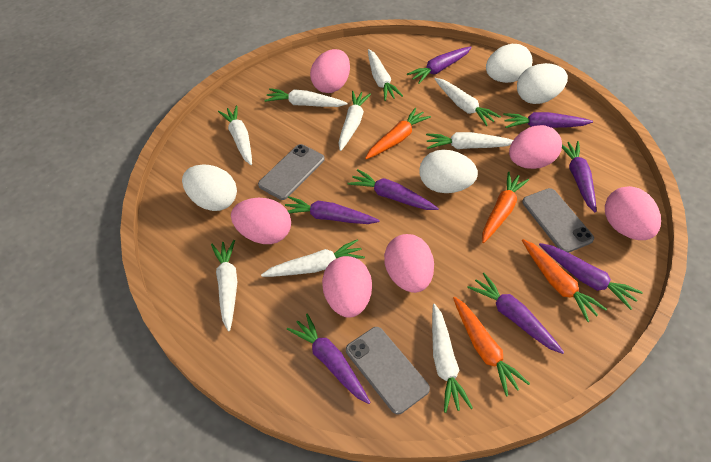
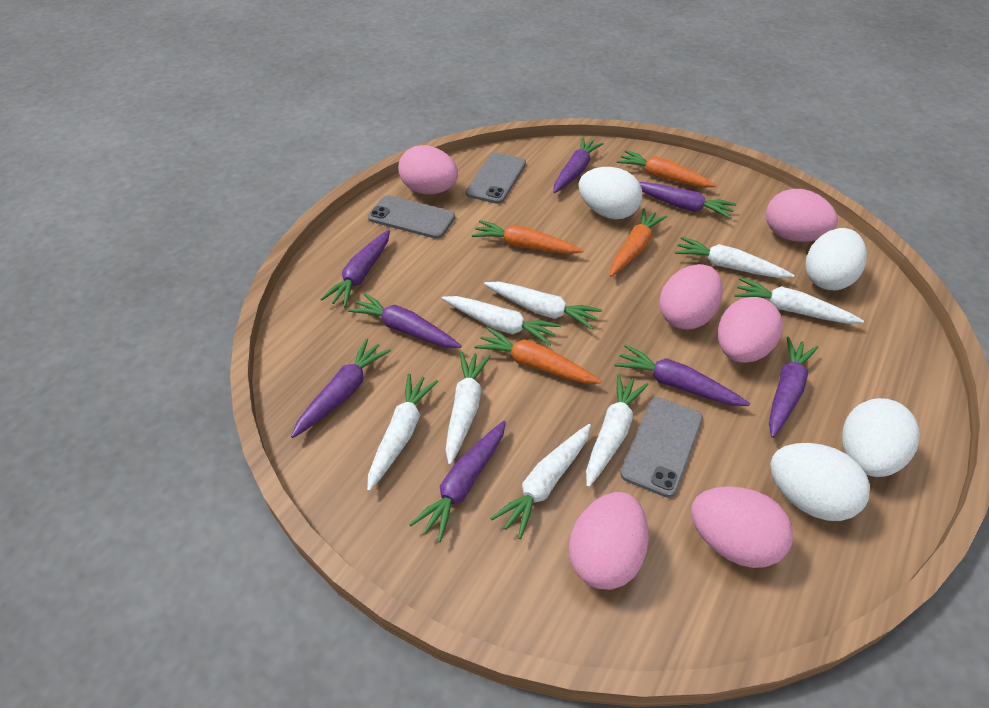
white carrot: [211,240,237,332] [218,105,252,165] [261,239,365,277] [264,88,348,107] [339,91,371,151] [368,49,403,101] [426,132,513,149] [432,304,473,413] [435,78,501,126] = 9 -> [367,373,438,492] [442,296,561,346] [445,351,491,465] [484,281,602,330] [490,424,591,539] [586,374,649,488] [675,237,794,278] [734,278,864,324] = 8

